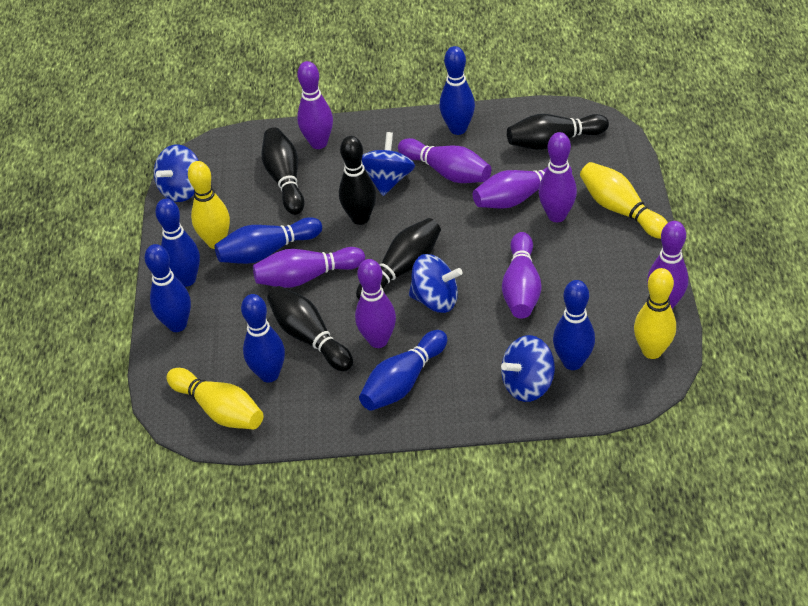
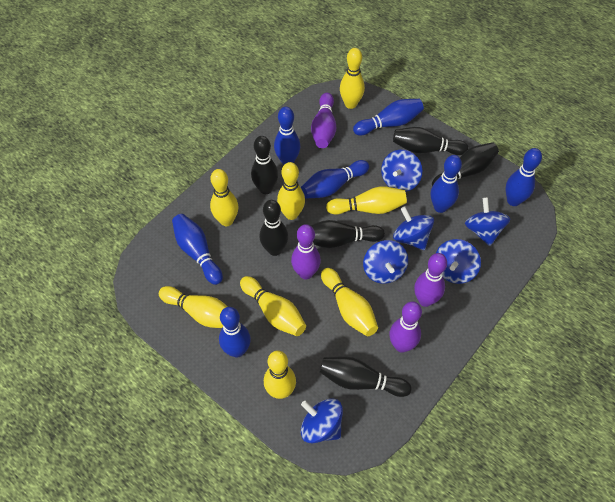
black bowling pin: [261,127,305,215] [267,286,353,372] [339,136,376,225] [356,218,441,300] [507,114,609,150] = 5 -> [251,136,278,194] [260,200,288,256] [310,220,385,248] [320,356,412,397] [393,127,469,155] [432,142,499,186] = 6
blue spinning top: [154,145,199,202] [362,132,415,196] [409,254,463,313] [501,335,555,402] = 4 -> [301,398,343,443] [363,240,408,284] [381,150,422,192] [393,207,434,250] [436,239,481,284] [465,197,510,246] = 6
purple bowling pin: [253,247,365,288] [297,61,333,149] [355,259,396,348] [398,138,491,183] [473,166,572,209] [502,232,542,319] [539,132,577,222] [647,221,688,309] = 8 -> [291,224,321,279] [311,93,336,148] [389,301,422,353] [414,253,447,307] = 4
yellow bowling pin: [166,368,264,430] [188,161,230,249] [580,162,668,239] [634,268,676,359] = 4 -> [159,286,228,328] [210,169,239,226] [240,276,306,336] [264,350,296,399] [277,162,305,220] [321,268,378,336] [326,186,407,215] [340,48,365,109] = 8

